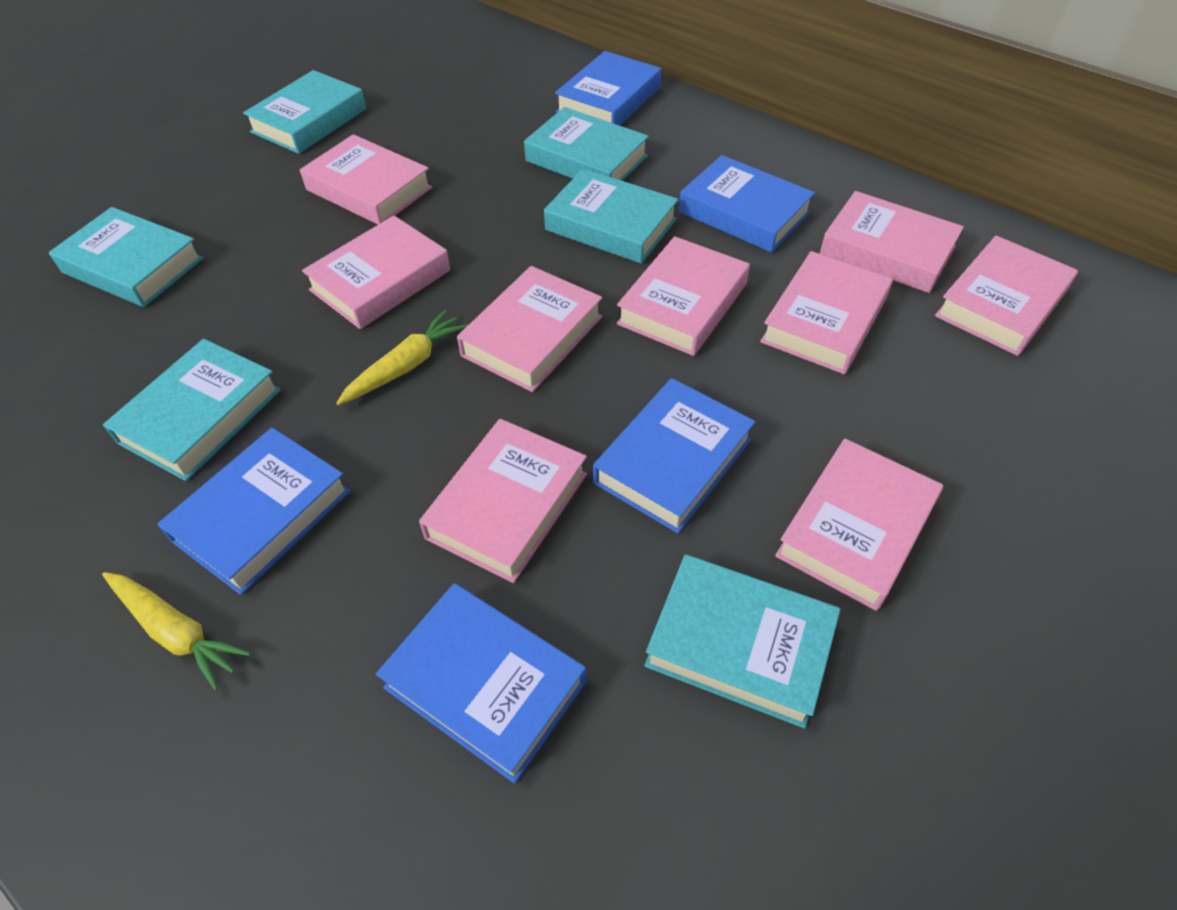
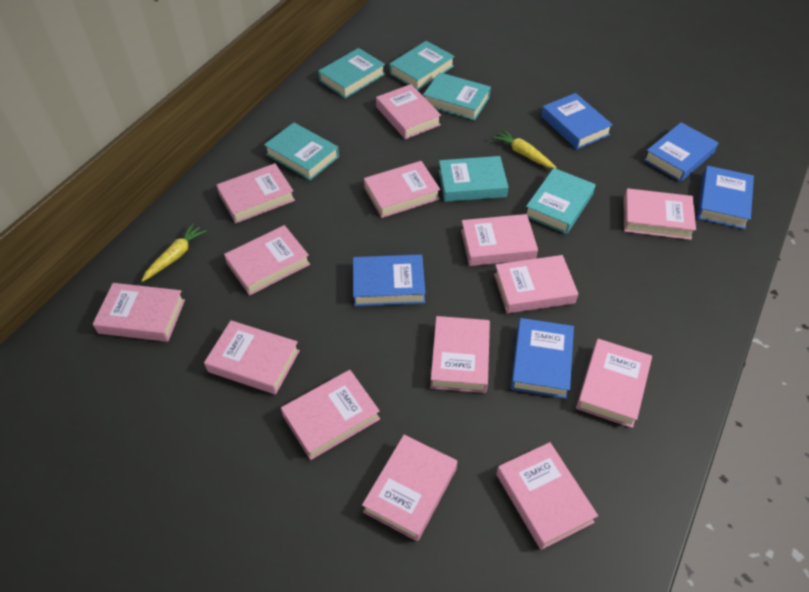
pink book: [300,134,432,225] [302,216,450,329] [419,419,587,583] [457,266,602,392] [617,236,750,356] [760,251,893,374] [775,438,943,611] [820,191,964,293] [935,235,1078,356] = 9 -> [93,283,185,342] [204,320,300,394] [217,163,295,223] [224,225,310,295] [281,370,380,460] [362,435,457,541] [364,161,440,218] [376,84,441,139] [430,316,490,393] [461,214,538,266] [494,255,578,313] [496,442,598,550] [576,339,652,428] [624,188,696,240] = 14

